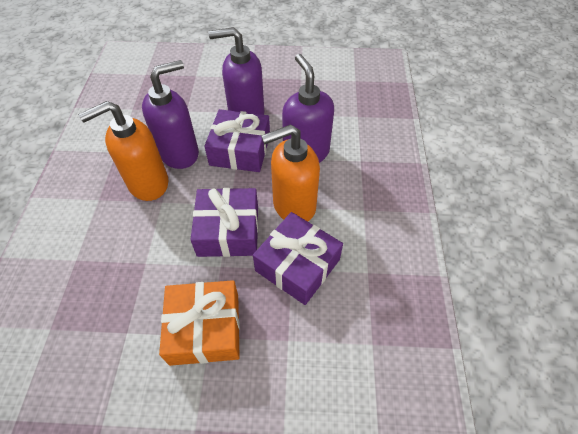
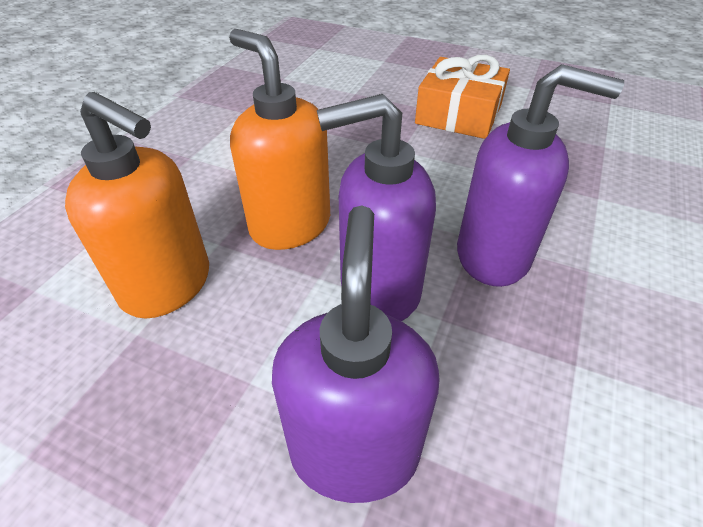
purple gift: [190,188,258,257] [204,109,270,172] [253,212,343,305] = 3 -> none = 0

